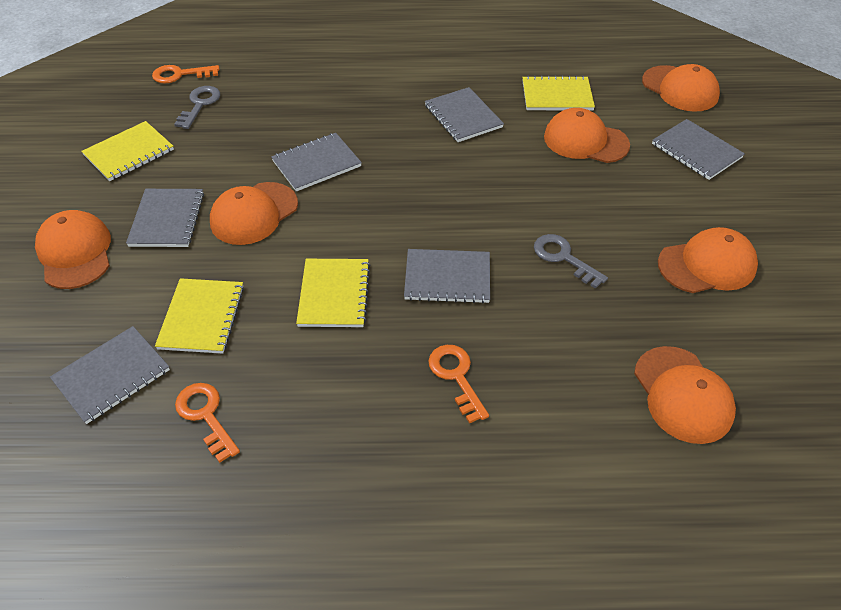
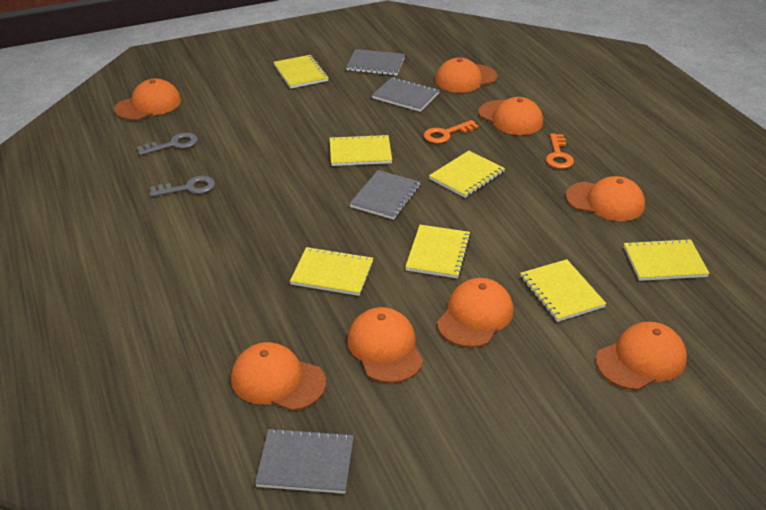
grey notebook: [50,326,170,424] [126,189,204,247] [271,133,362,191] [404,249,490,304] [425,87,504,142] [652,119,745,180] = 6 -> [255,428,354,494] [346,49,405,76] [349,170,421,220] [372,77,440,112] = 4
orange cap: [35,210,111,289] [210,182,298,245] [544,108,630,163] [634,346,736,444] [642,64,720,112] [658,227,758,293] = 6 -> [114,78,181,120] [231,342,326,411] [347,307,423,383] [435,58,497,93] [437,278,513,348] [479,97,543,135] [566,176,645,221] [596,322,687,390] = 8
orange key: [152,65,219,83] [175,383,240,463] [428,345,489,423] = 3 -> [424,120,479,143] [546,133,574,169] = 2
yellow notebook: [81,121,174,181] [155,278,244,354] [296,259,370,327] [522,76,595,110] = 4 -> [273,55,329,89] [290,247,373,296] [330,134,392,166] [405,225,471,279] [429,151,505,198] [520,259,607,322] [624,239,710,281] = 7

